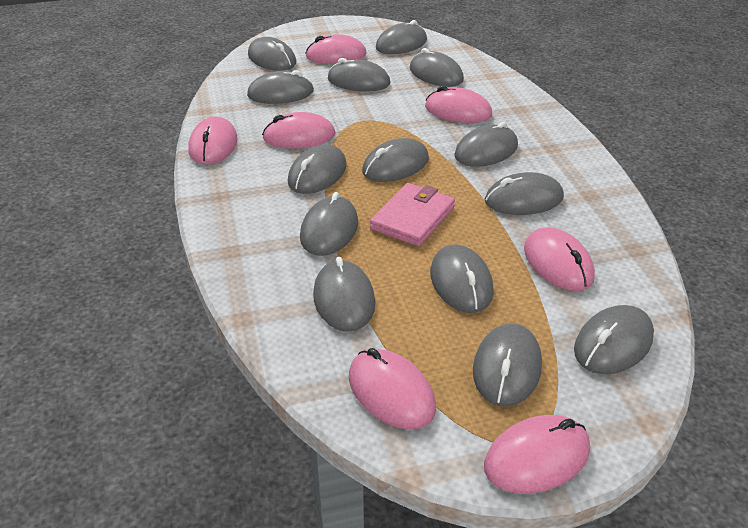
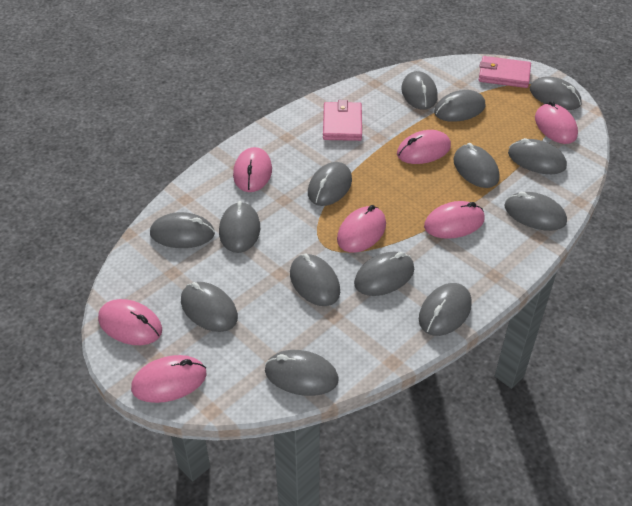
pink wallet: [370,183,455,247] = 1 -> [323,100,362,141] [479,56,531,88] = 2

